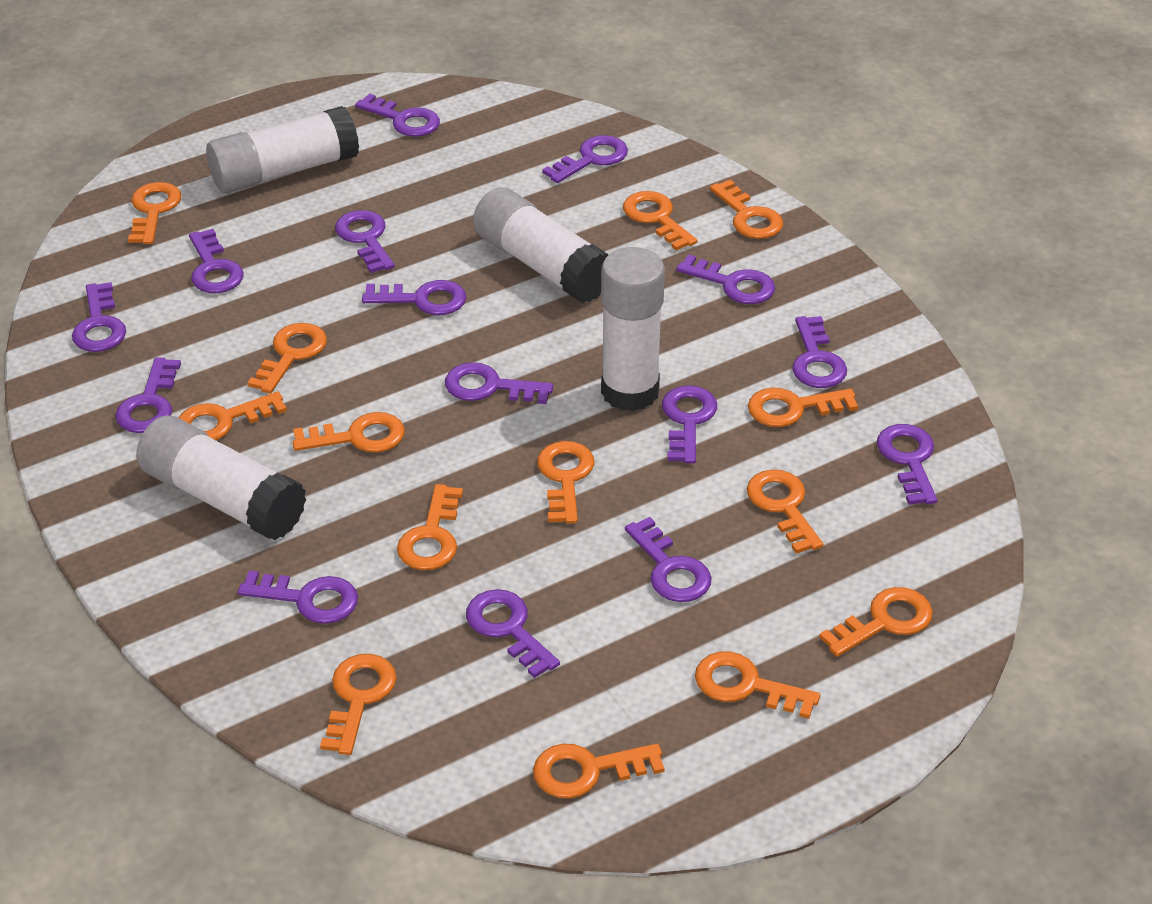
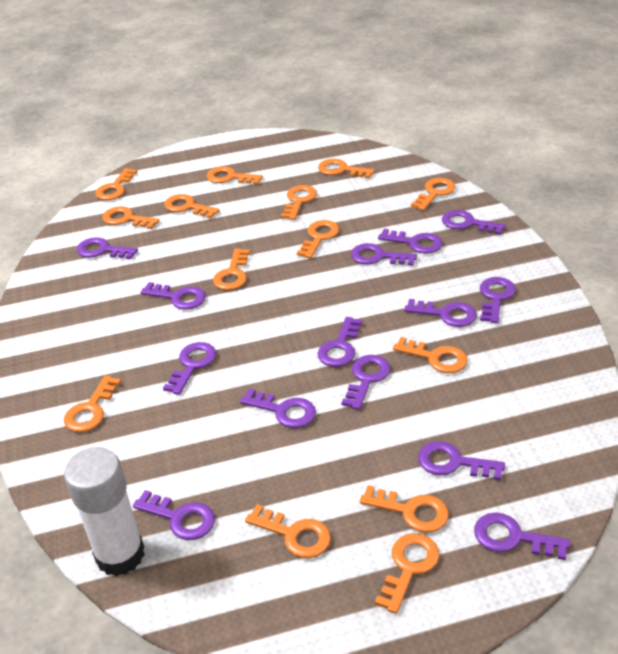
purple key: [72,282,126,352] [115,357,181,433] [189,229,244,293] [238,570,358,624] [335,210,395,273] [355,94,440,137] [362,280,466,315] [445,362,553,404] [466,589,560,678] [542,135,628,183] [625,517,712,602] [662,385,717,464] [676,254,775,304] [792,316,847,388] [877,424,937,505] = 15 -> [77,237,138,259] [133,490,215,540] [140,282,206,310] [163,342,216,395] [240,389,316,428] [317,317,363,367] [341,355,391,410] [351,243,417,266] [378,229,443,254] [404,299,477,327] [418,441,505,480] [442,210,506,235] [474,512,570,560] [480,277,516,323] = 14
white glue stick: [136,416,306,540] [206,106,359,193] [473,187,609,303] [601,247,665,411] = 4 -> [64,447,145,576] = 1

